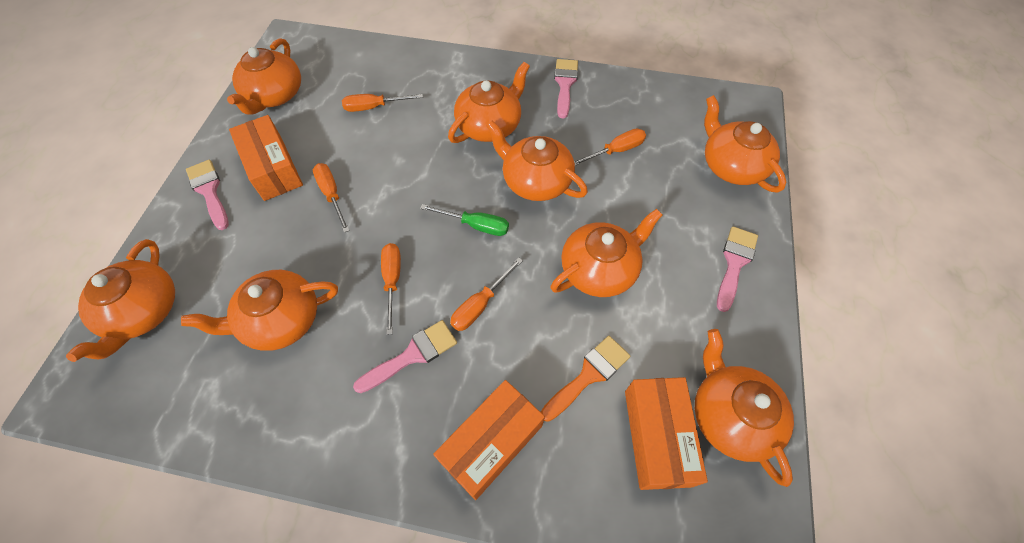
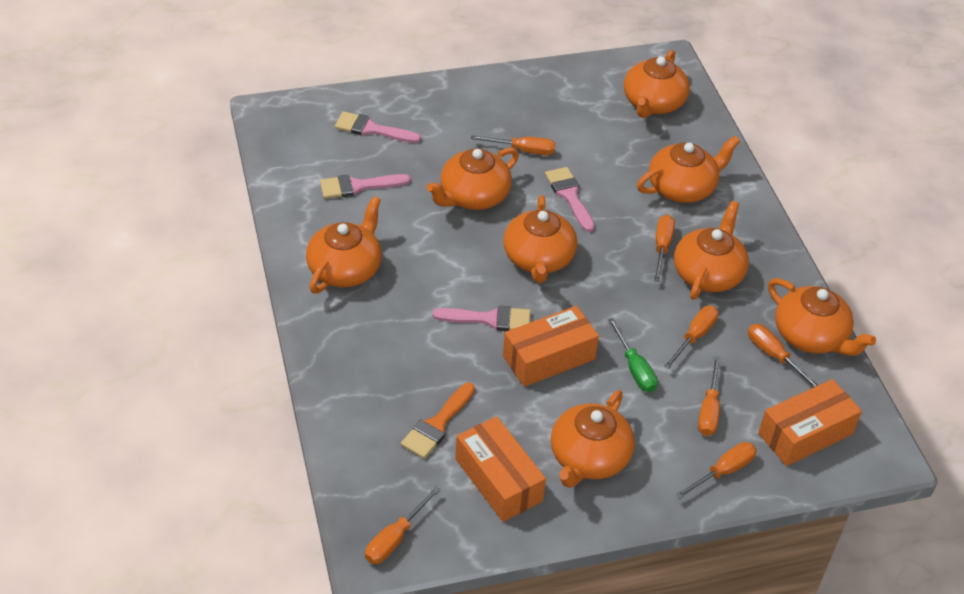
orange screwdriver: [313,163,350,233] [342,94,423,112] [381,243,401,335] [450,257,523,331] [574,128,646,166] = 5 -> [365,486,441,564] [471,135,555,155] [654,215,675,282] [664,306,719,369] [675,442,757,499] [698,356,721,436] [748,324,818,387] = 7

